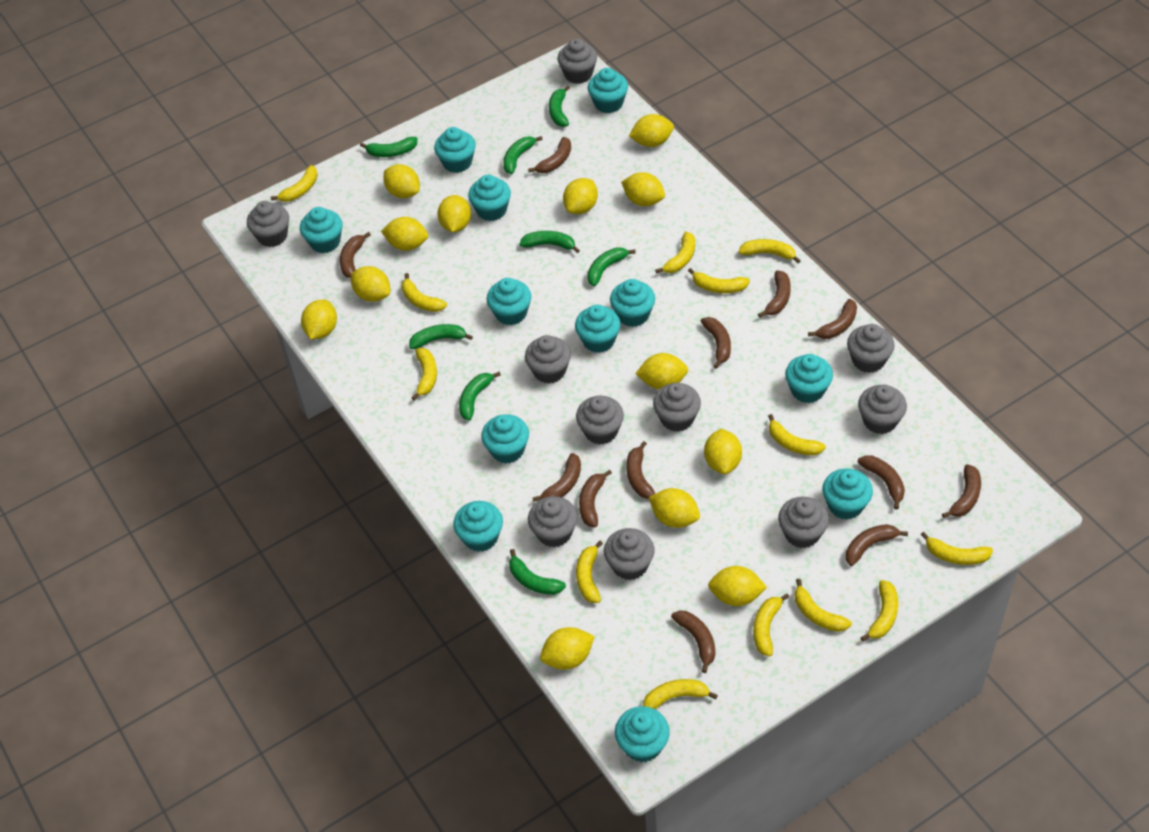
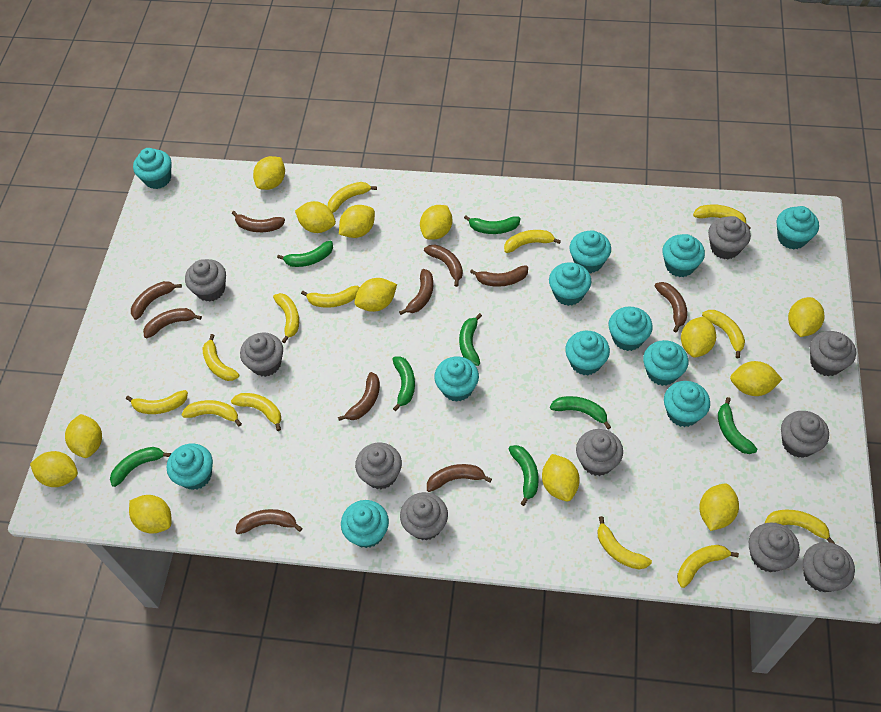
brown banana: [340,232,371,278] [528,137,571,173] [533,453,581,501] [579,470,612,527] [626,441,655,499] [671,610,715,673] [701,317,731,369] [758,270,791,318] [808,299,857,339] [846,524,908,566] [858,455,905,510] [942,464,981,518] = 12 -> [131,281,182,320] [143,308,202,338] [232,211,285,232] [235,509,303,534] [338,372,380,421] [399,269,433,315] [424,245,463,287] [427,464,492,492] [470,265,528,287] [655,282,687,332] = 10

